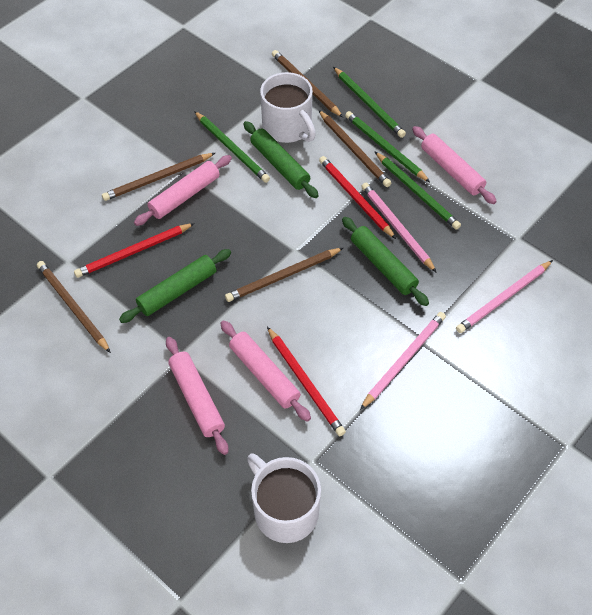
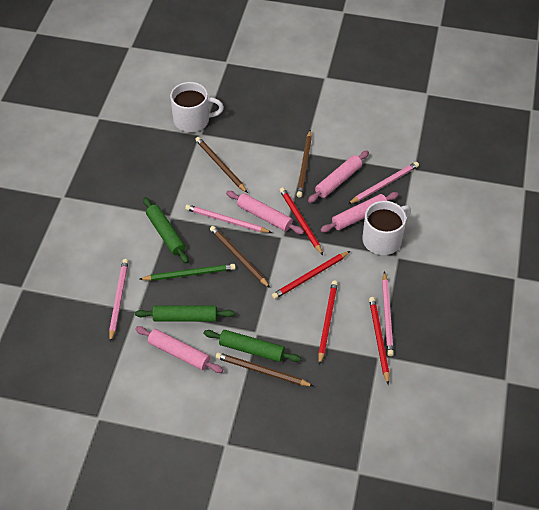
brown pencil: [37,261,111,353] [102,153,215,201] [225,248,343,302] [272,50,343,118] [319,110,391,187] = 5 -> [195,137,248,193] [210,226,270,288] [216,352,313,386] [297,130,312,198] = 4
green pencil: [194,111,270,183] [333,67,406,138] [345,111,430,182] [375,152,461,230] = 4 -> [139,264,236,281] = 1
pink pencil: [360,312,446,410] [361,183,437,273] [456,260,553,333] = 3 -> [109,259,128,342] [185,205,272,233] [348,162,419,204] [382,271,394,356] = 4
red pencil: [74,223,195,278] [267,327,346,436] [319,156,396,239] = 3 -> [272,251,350,299] [280,187,323,255] [318,280,338,365] [369,297,389,385] = 4

